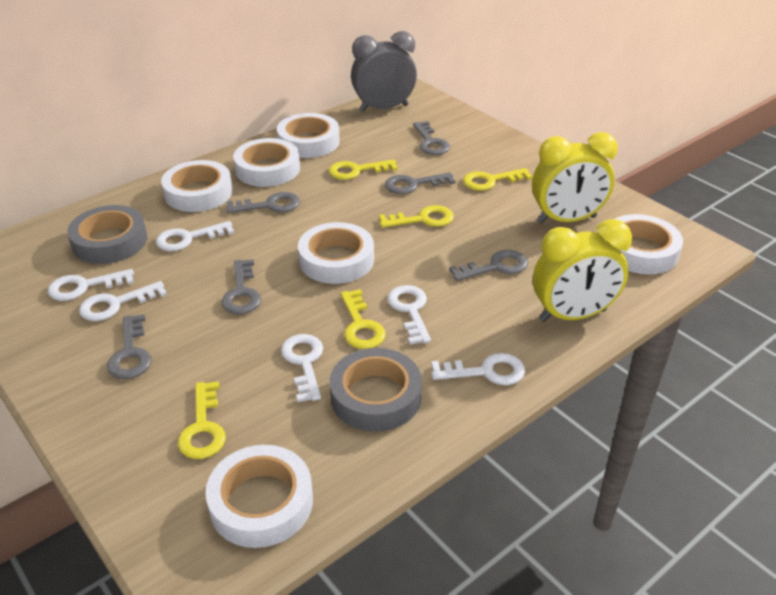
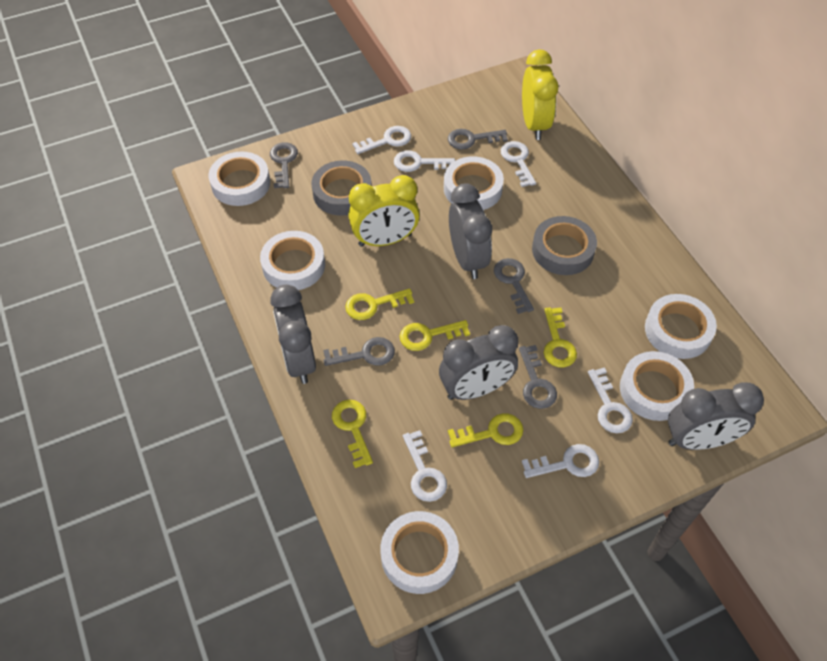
grey clock: [351,31,417,112] = 1 -> [270,284,316,384] [439,325,518,400] [449,183,492,279] [668,382,764,450] = 4
grey key: [107,314,151,379] [221,259,261,314] [226,192,300,213] [385,172,455,194] [413,121,450,155] [449,250,528,281] = 6 -> [270,142,298,188] [323,337,395,366] [448,129,508,150] [494,258,534,314] [519,345,557,409] = 5

